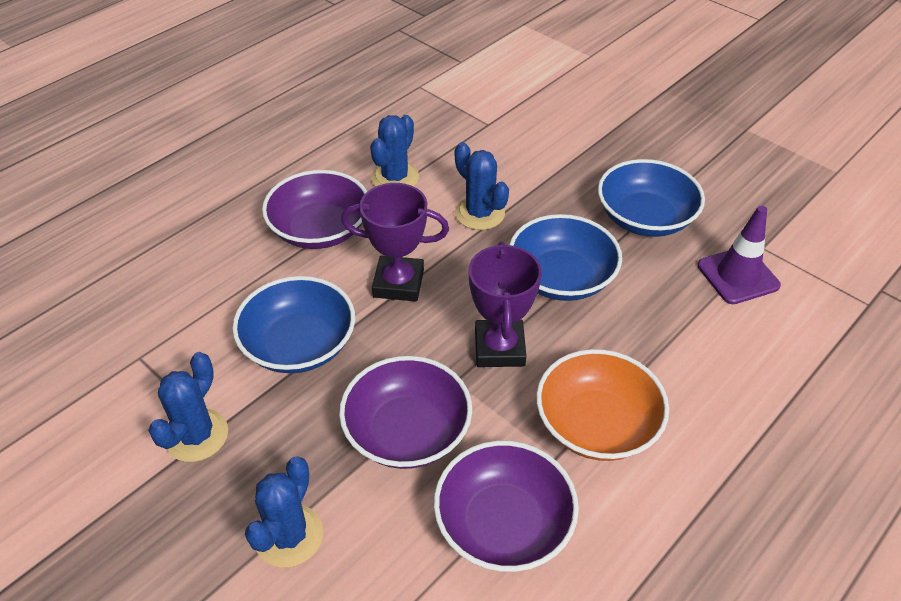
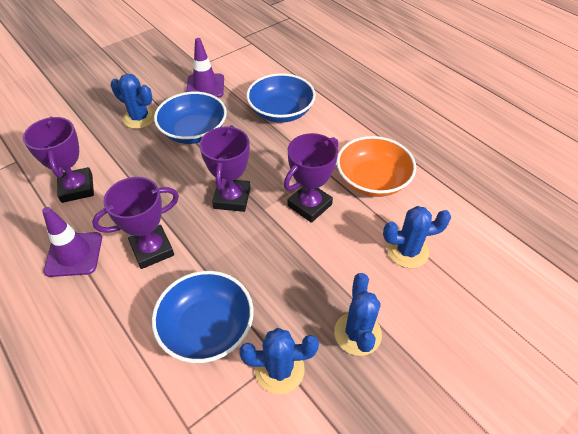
purple bowl: [262,170,367,249] [339,356,472,469] [434,441,579,572] = 3 -> none = 0
purple traffic cone: [697,206,781,304] = 1 -> [42,207,102,277] [186,38,224,98] = 2
purple trophy: [341,183,449,301] [469,242,542,367] = 2 -> [23,117,94,203] [92,177,179,269] [199,125,250,212] [284,133,338,223] = 4

